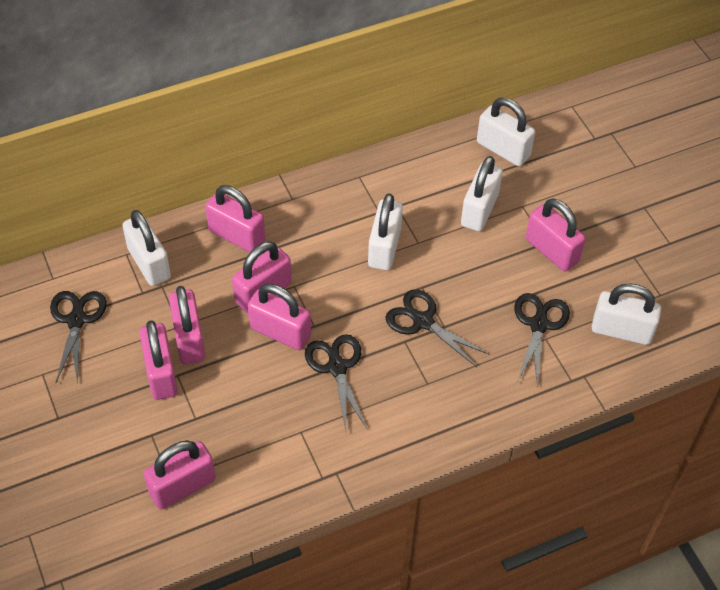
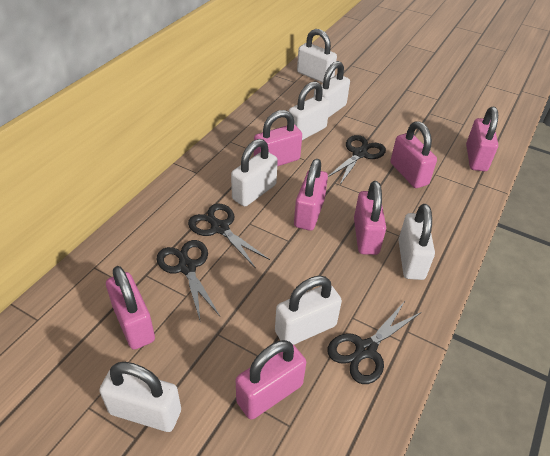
white padlock: [122,210,171,286] [368,193,403,270] [461,156,503,231] [477,98,535,166] [592,283,661,345] = 5 -> [99,362,181,432] [231,139,278,206] [275,276,342,345] [289,81,330,140] [297,29,337,83] [314,61,350,118] [398,204,435,280] = 7

